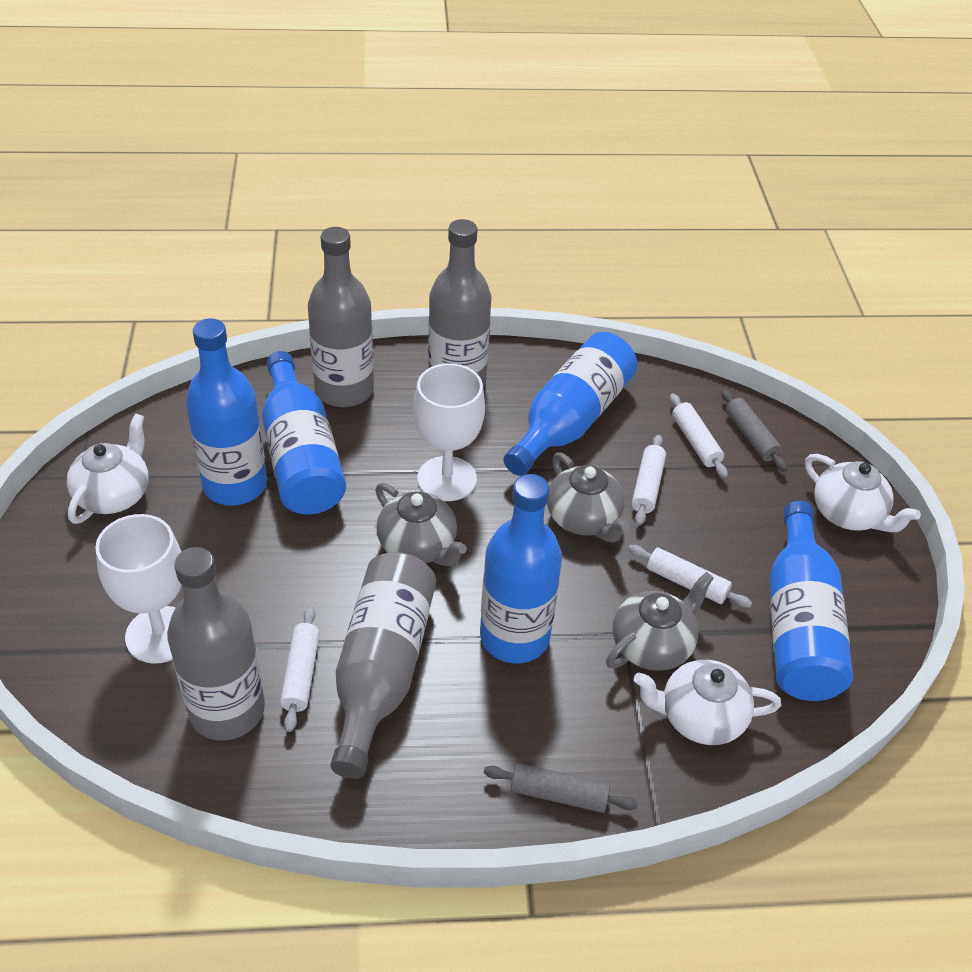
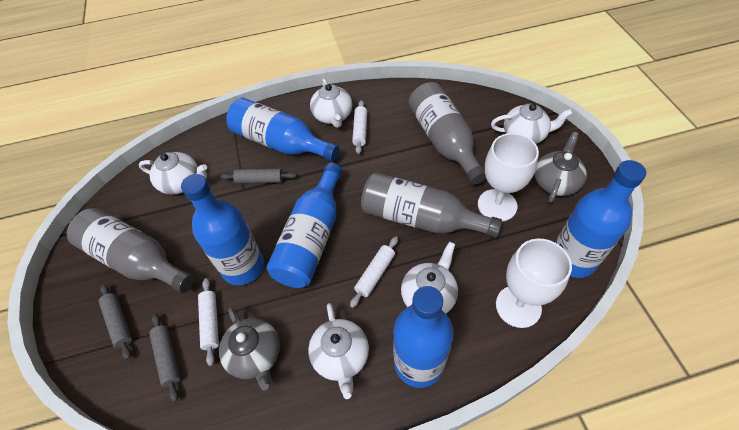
grey bottle: [167,547,265,741] [308,227,374,407] [330,552,436,779] [428,219,491,387] = 4 -> [67,208,194,293] [361,172,502,238] [409,82,486,185] = 3
grey rolling pin: [484,763,638,813] [721,389,787,471] = 2 -> [99,284,132,360] [149,314,180,402] [220,169,297,184] = 3
grey teapot: [375,483,467,566] [547,452,630,543] [606,572,714,671] = 3 -> [219,307,280,390] [535,132,587,203] = 2
white rolling pin: [280,606,320,732] [628,545,752,608] [632,435,666,526] [670,393,728,478] = 4 -> [198,278,219,366] [350,236,398,308] [352,100,367,154] = 3
white teapot: [67,413,149,524] [634,660,781,745] [805,454,921,532] = 3 -> [139,152,207,195] [308,303,369,399] [310,78,352,128] [401,242,458,314] [491,103,573,144] = 5

